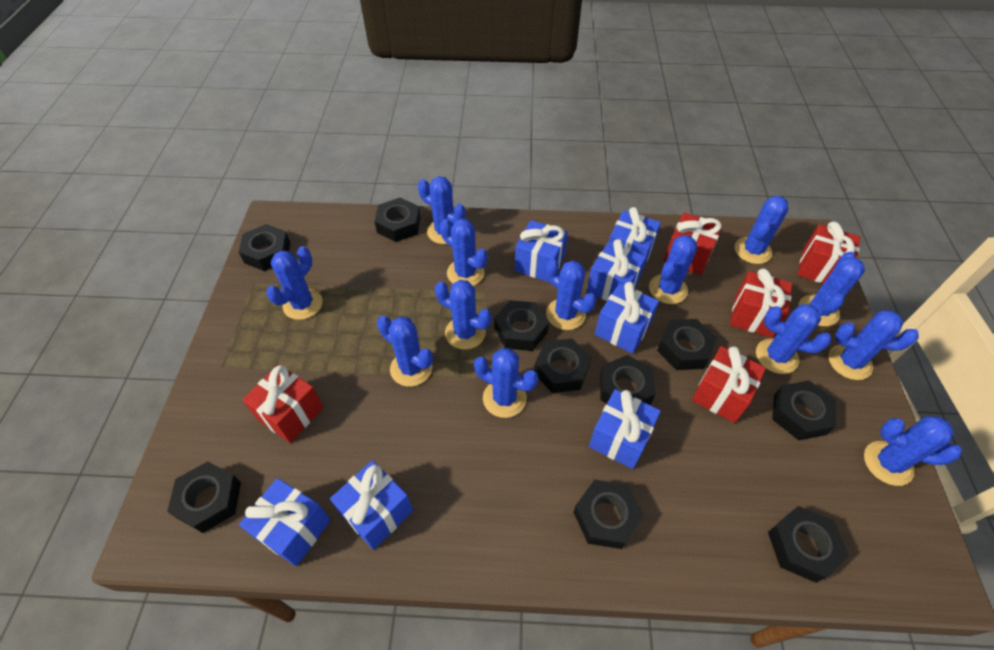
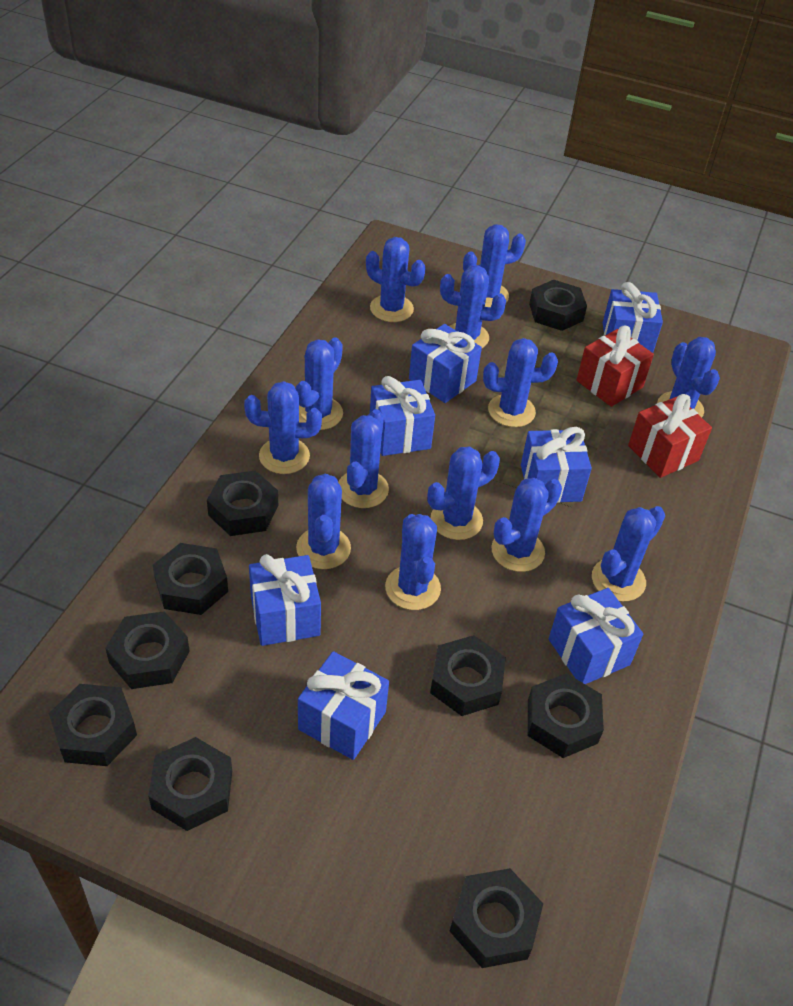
black nut: [167,461,241,533] [239,224,290,271] [374,198,420,242] [494,300,549,351] [534,338,592,393] [574,480,644,549] [600,355,656,405] [657,319,716,370] [768,506,849,583] [772,381,836,440] = 10 -> [49,684,137,766] [105,611,190,689] [148,737,232,831] [153,543,228,615] [207,470,278,536] [430,635,506,716] [450,868,543,968] [528,673,604,758] [529,280,587,331] = 9
red gift: [242,364,324,443] [664,212,723,275] [692,346,766,423] [730,268,792,338] [798,221,860,284] = 5 -> [577,325,654,407] [628,394,712,478] = 2

